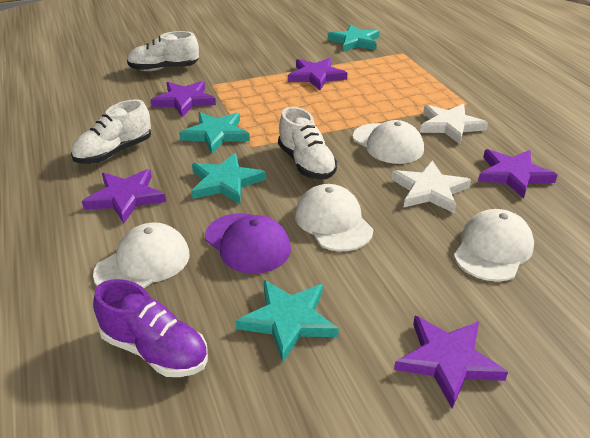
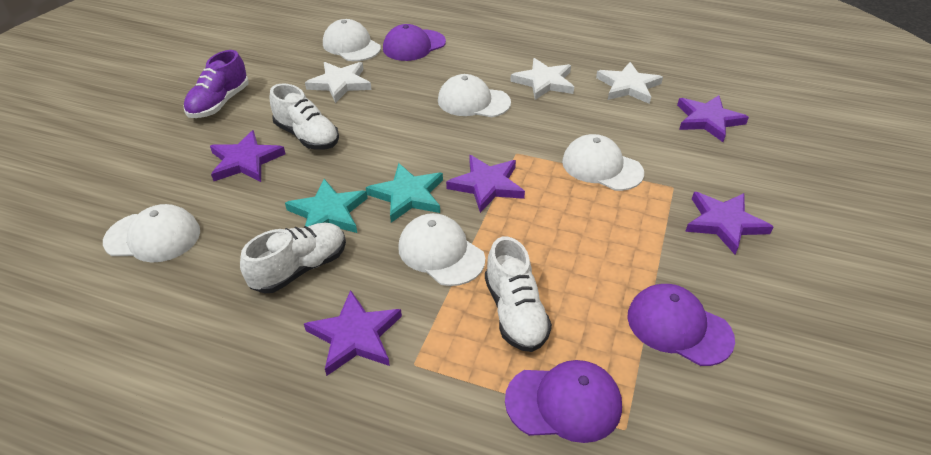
purple cap: [205,213,291,274] = 1 -> [383,24,446,61] [505,360,622,443] [627,284,735,366] = 3
turquoise star: [179,112,250,154] [192,153,266,204] [236,280,339,363] [328,25,380,52] = 4 -> [285,179,368,233] [366,163,443,223] = 2
white cap: [93,223,190,288] [295,184,373,251] [353,120,424,164] [454,209,534,281] = 4 -> [103,204,200,262] [323,19,381,61] [398,213,485,286] [438,74,511,117] [562,134,644,191] = 5
white star: [392,161,471,213] [420,104,488,144] = 2 -> [305,62,371,103] [510,58,574,100] [596,62,663,104] = 3

